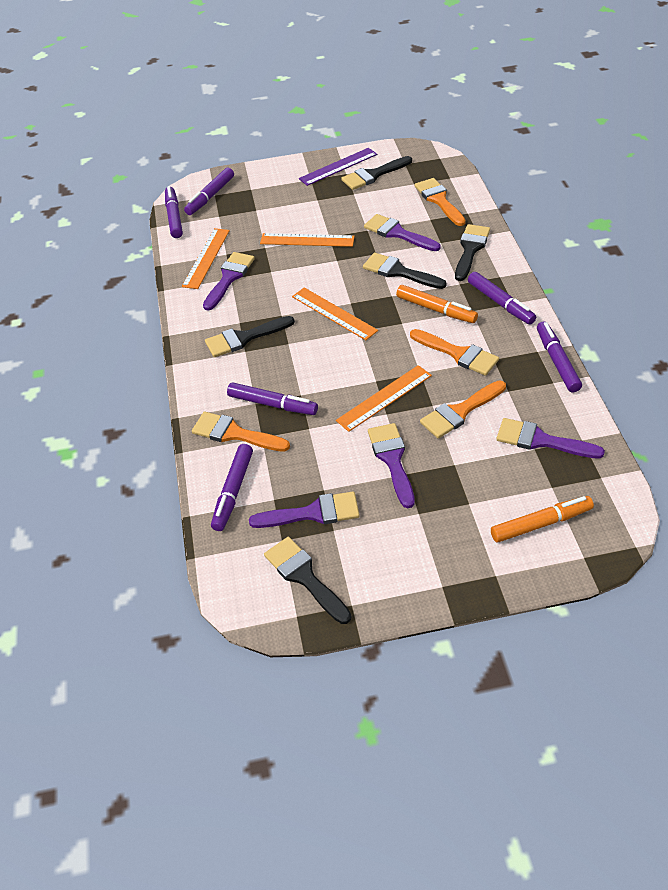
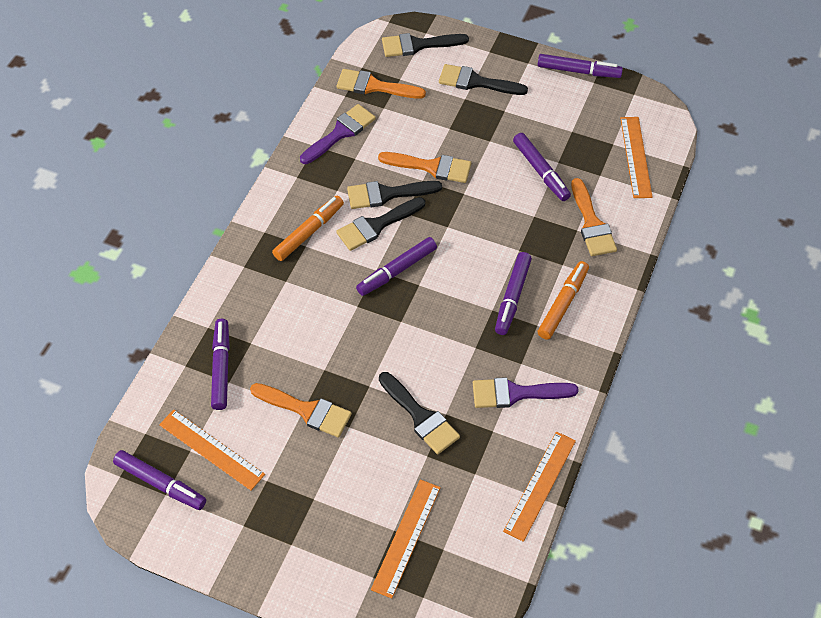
purple brush: [203,252,255,311] [249,491,360,528] [364,214,441,251] [368,423,415,508] [496,418,605,459] = 5 -> [300,104,376,164] [473,377,579,408] = 2
purple ruler: [299,148,377,186] = 1 -> none = 0

